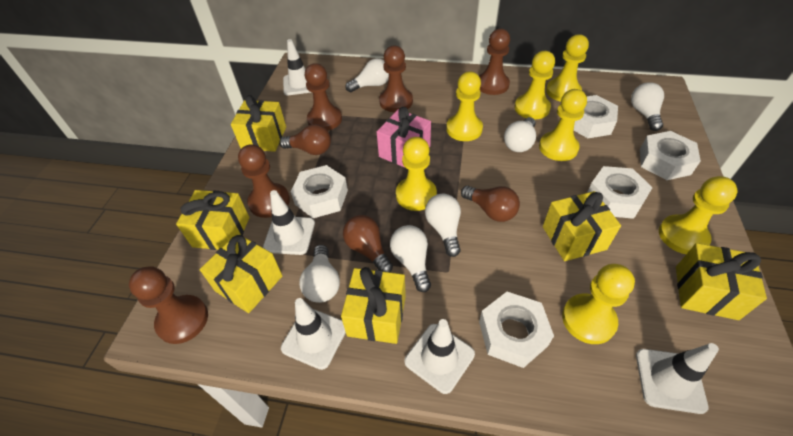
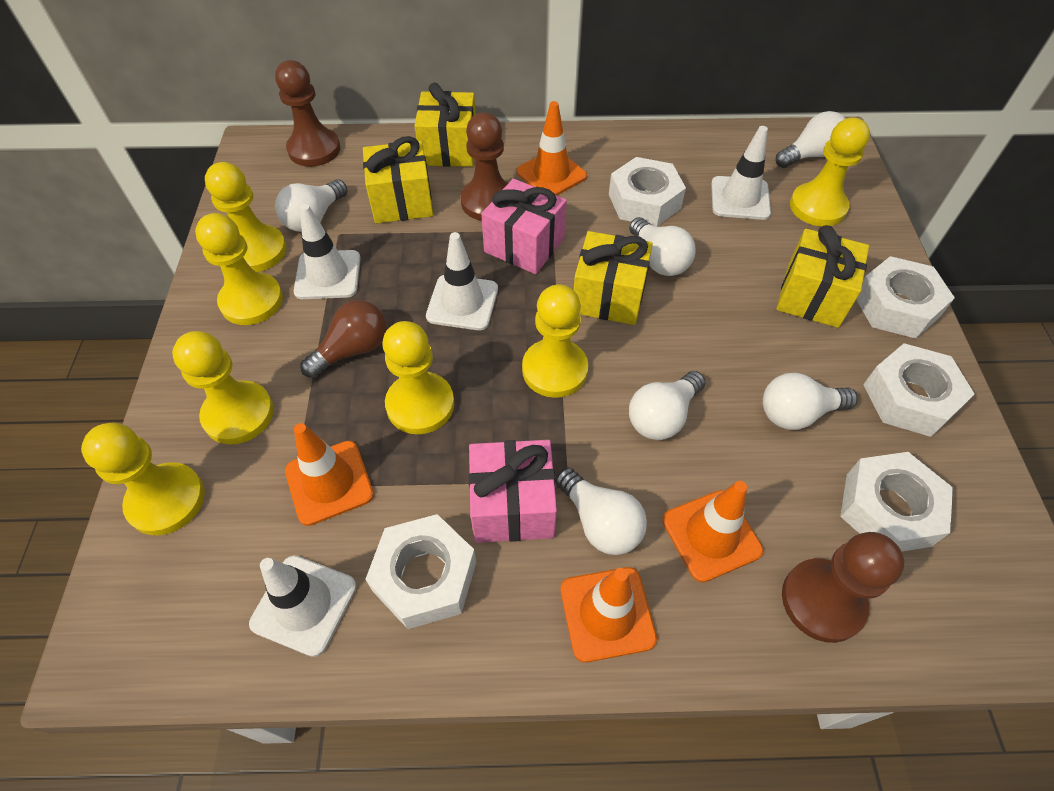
brown light bulb: [279,124,331,155] [343,215,393,272] [461,186,520,222] = 3 -> [300,300,386,378] = 1
brown pawn: [129,266,208,344] [238,144,290,218] [305,63,342,130] [379,45,413,112] [479,28,510,95] = 5 -> [275,60,340,167] [460,112,508,221] [782,532,904,643] = 3
orange traffic cone: none = 0 -> [285,423,374,526] [517,101,587,195] [560,567,657,662] [662,481,763,582] = 4
pink gift: [377,107,431,167] = 1 -> [468,440,557,543] [481,179,567,274] = 2
white traffic cone: [263,190,315,255] [281,298,346,370] [283,39,311,95] [404,319,475,394] [636,343,719,414] = 5 -> [249,555,356,657] [294,204,361,299] [426,232,498,330] [711,126,771,220] = 4
yellow gift: [176,190,250,250] [200,233,282,313] [231,95,286,152] [341,267,406,344] [543,191,621,261] [676,243,767,320] = 6 -> [363,136,433,223] [414,82,476,167] [574,231,653,325] [776,225,869,328] = 4

